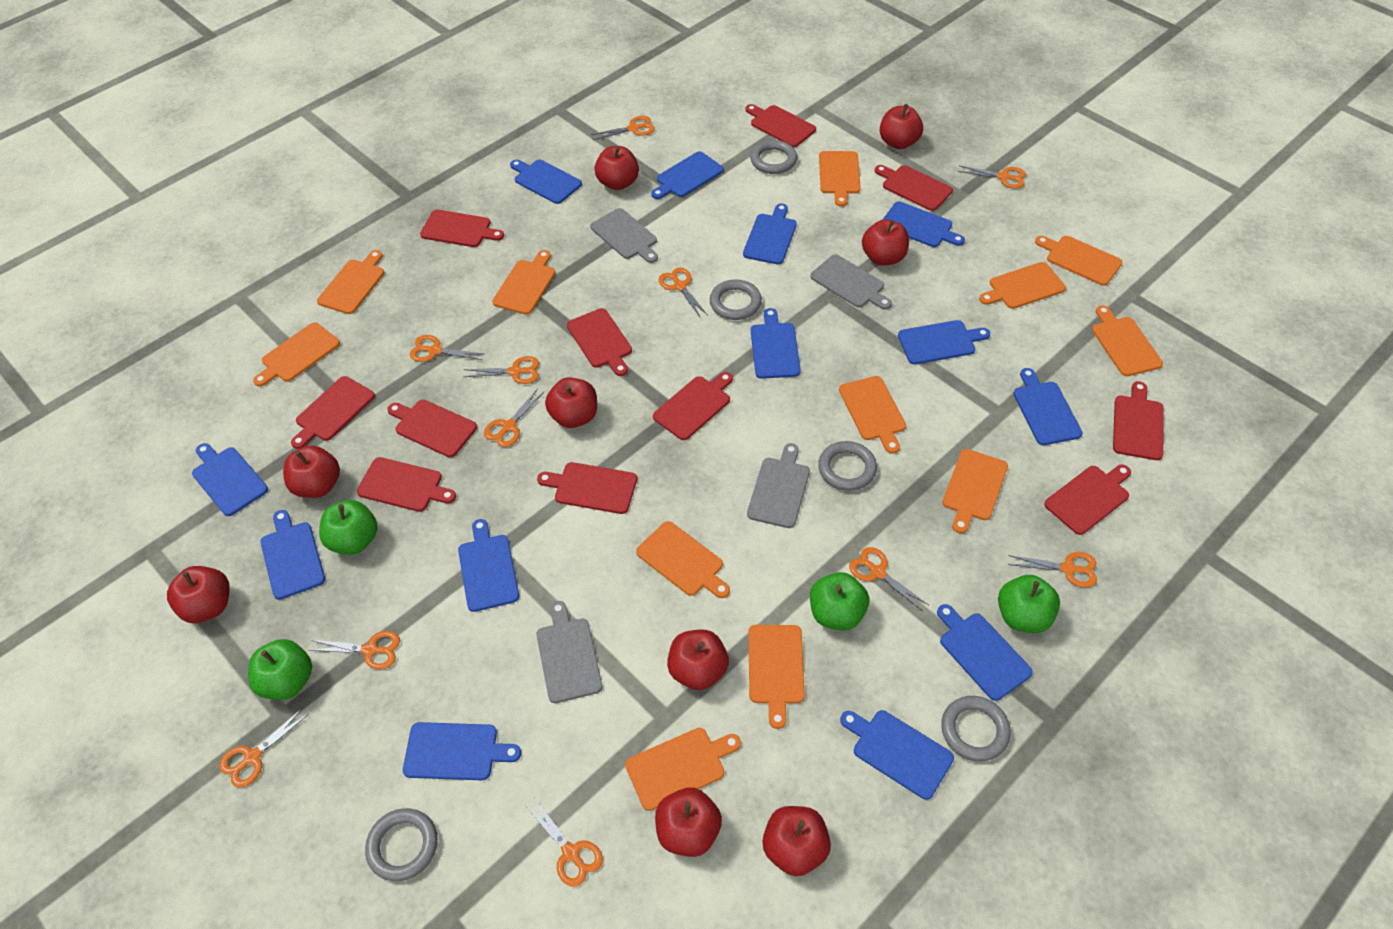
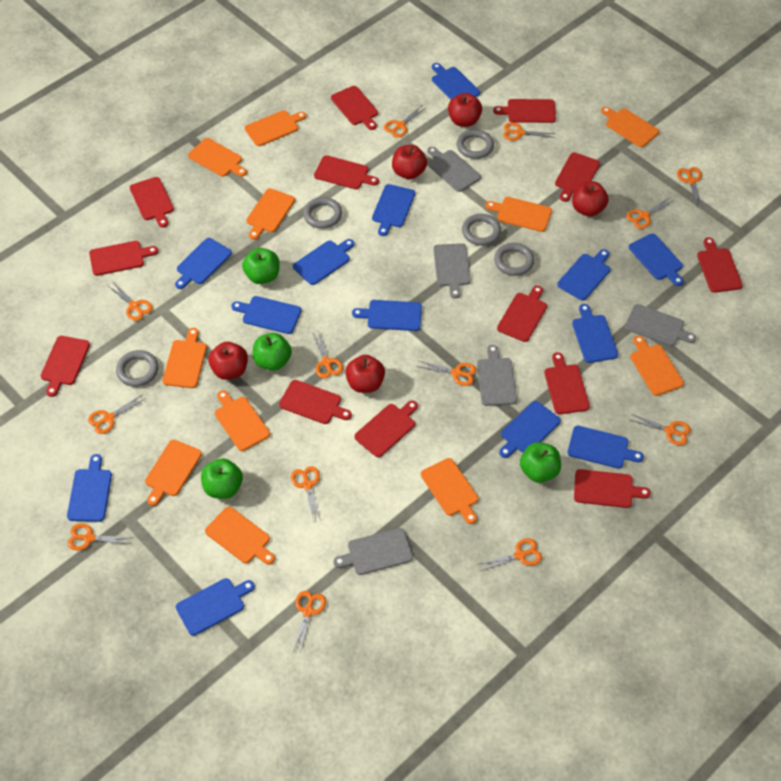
grey cutting board: [536,601,602,703] [590,208,658,263] [747,443,810,528] [810,255,892,310] = 4 -> [333,528,413,575] [427,147,481,192] [433,243,470,299] [477,345,517,406] [625,304,696,346] = 5
orange cutting board: [253,322,340,387] [317,250,384,314] [492,250,555,315] [625,728,741,811] [636,521,730,598] [748,625,805,729] [819,151,861,207] [839,376,906,454] [942,449,1008,534] [979,262,1066,309] [1035,236,1122,286] [1092,305,1163,376] = 12 -> [145,440,202,506] [162,328,207,388] [188,138,247,177] [205,507,275,565] [215,390,270,451] [245,110,306,146] [246,188,295,240] [421,458,478,524] [485,197,552,232] [601,107,659,147] [630,336,684,396] = 11
orange scissors: [219,708,309,787] [309,631,400,670] [410,335,484,362] [463,356,539,384] [484,388,545,447] [525,799,603,887] [591,116,655,140] [659,267,707,317] [849,547,929,611] [957,166,1026,189] [1008,552,1097,587] = 11 -> [68,523,133,551] [88,394,146,434] [108,282,153,321] [291,466,320,522] [292,591,326,652] [312,330,343,378] [384,106,427,138] [417,360,476,386] [479,538,542,571] [503,122,556,141] [626,197,673,229] [630,414,691,445] [677,167,704,208] = 13
red apple: [167,566,230,623] [283,445,340,498] [545,377,597,428] [594,146,639,190] [655,788,722,857] [667,630,729,690] [762,806,831,876] [862,219,909,266] [880,104,923,149] = 9 -> [208,342,248,380] [345,355,385,393] [392,145,427,179] [448,93,482,127] [572,181,609,217] = 5
red cutting board: [291,376,375,449] [357,457,456,512] [387,400,477,457] [420,210,504,247] [537,462,637,514] [567,308,632,376] [653,372,733,440] [745,104,816,147] [875,165,953,211] [1044,465,1131,535] [1113,381,1164,460] = 11 -> [41,336,90,397] [89,241,158,276] [130,177,174,228] [279,380,352,424] [314,155,379,189] [331,86,378,130] [354,401,418,457] [493,99,556,123] [497,286,547,342] [544,352,590,414] [555,153,600,202] [574,469,651,508] [697,237,743,293] = 13

